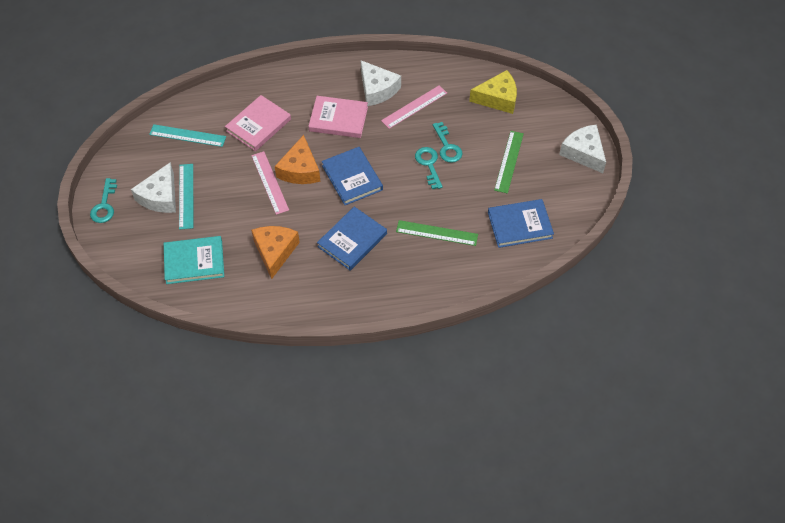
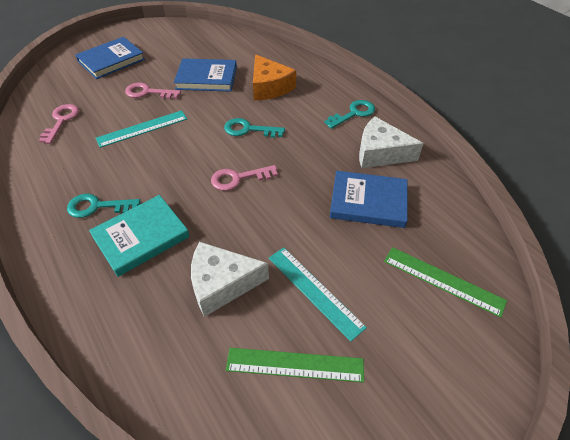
orange cheese: [251,226,300,279] [275,135,320,184] = 2 -> [253,54,296,100] = 1
pink book: [225,95,291,151] [308,96,368,138] = 2 -> none = 0
pink key: none = 0 -> [39,104,79,144] [125,82,181,99] [211,165,278,191] = 3
pink ruler: [251,151,289,215] [381,85,447,129] = 2 -> none = 0
white cheese: [131,162,176,213] [361,60,401,106] [559,124,606,173] = 3 -> [191,242,269,317] [359,117,424,168] = 2
yellow cheese: [469,70,517,114] = 1 -> none = 0

